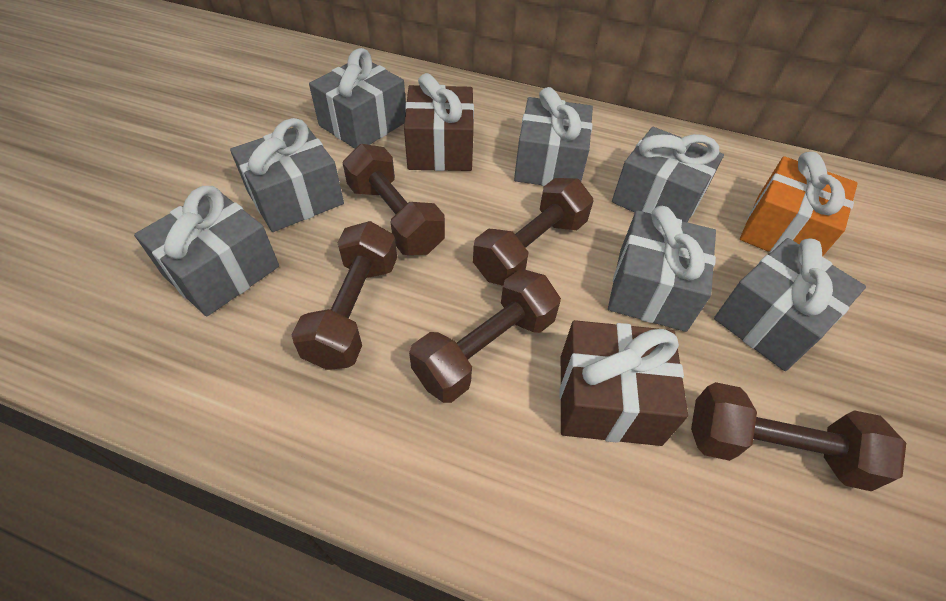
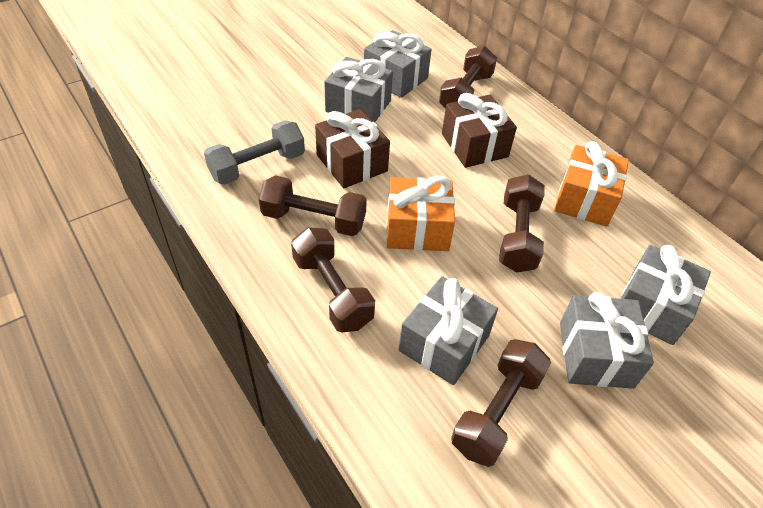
grey dumbbell: none = 0 -> [204,120,305,185] = 1
grey gift: [134,186,279,317] [230,118,344,232] [309,48,406,149] [514,87,593,186] [608,206,716,332] [612,127,724,222] [714,238,866,371] = 7 -> [324,57,393,122] [364,30,431,98] [399,276,498,385] [560,292,654,389] [621,245,711,345] = 5
orange gift: [740,152,858,257] = 1 -> [386,176,455,251] [554,141,629,227] = 2

